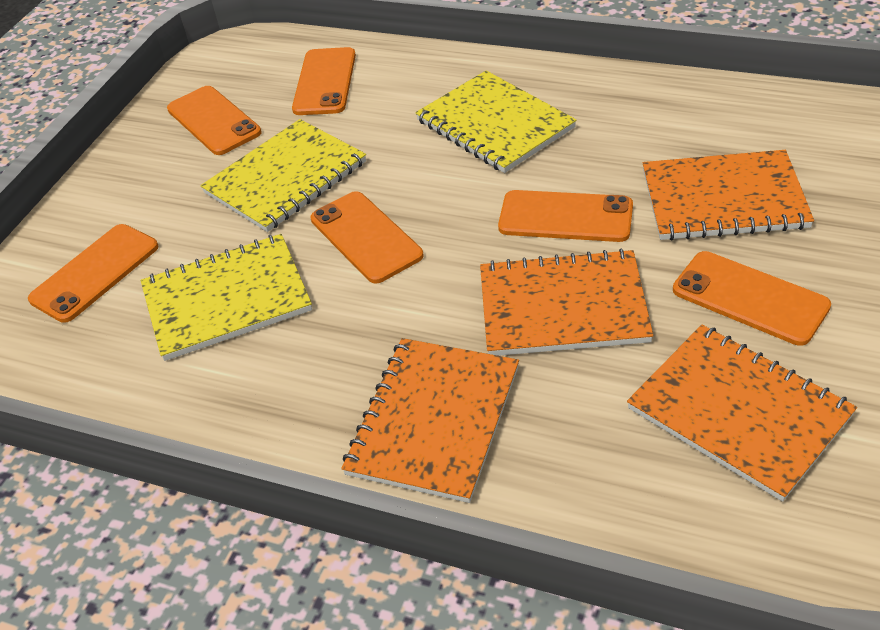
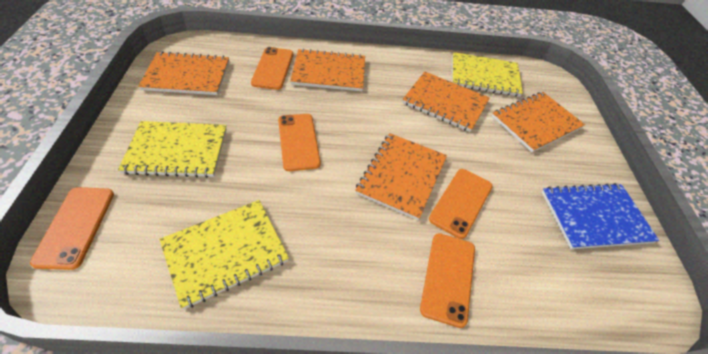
blue notebook: none = 0 -> [542,183,659,249] = 1
orange notebook: [341,338,519,503] [480,249,653,356] [627,325,857,502] [643,150,814,241] = 4 -> [138,51,229,95] [290,48,365,91] [355,133,447,220] [402,72,490,132] [492,92,585,153] = 5
orange phone: [28,224,159,323] [167,86,262,155] [292,47,356,115] [310,191,423,284] [498,190,633,242] [673,251,831,346] = 6 -> [30,187,114,270] [251,47,293,90] [278,114,321,171] [420,233,475,328] [429,169,493,239] = 5

